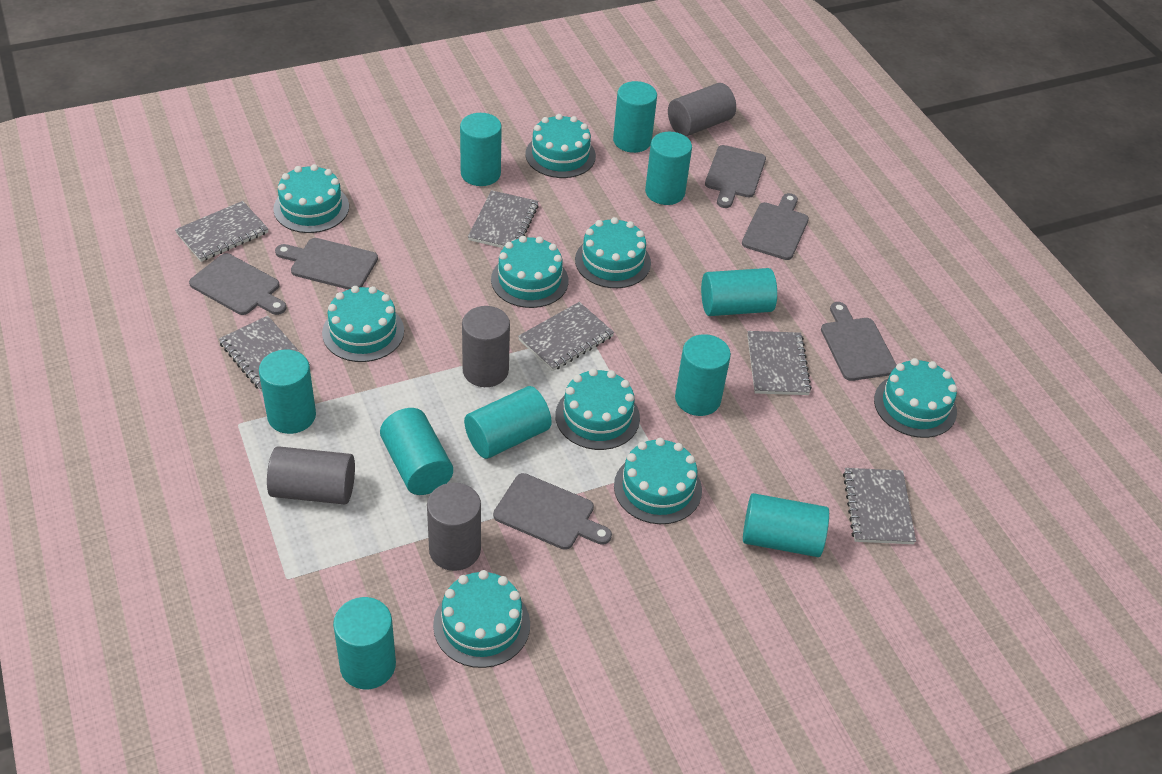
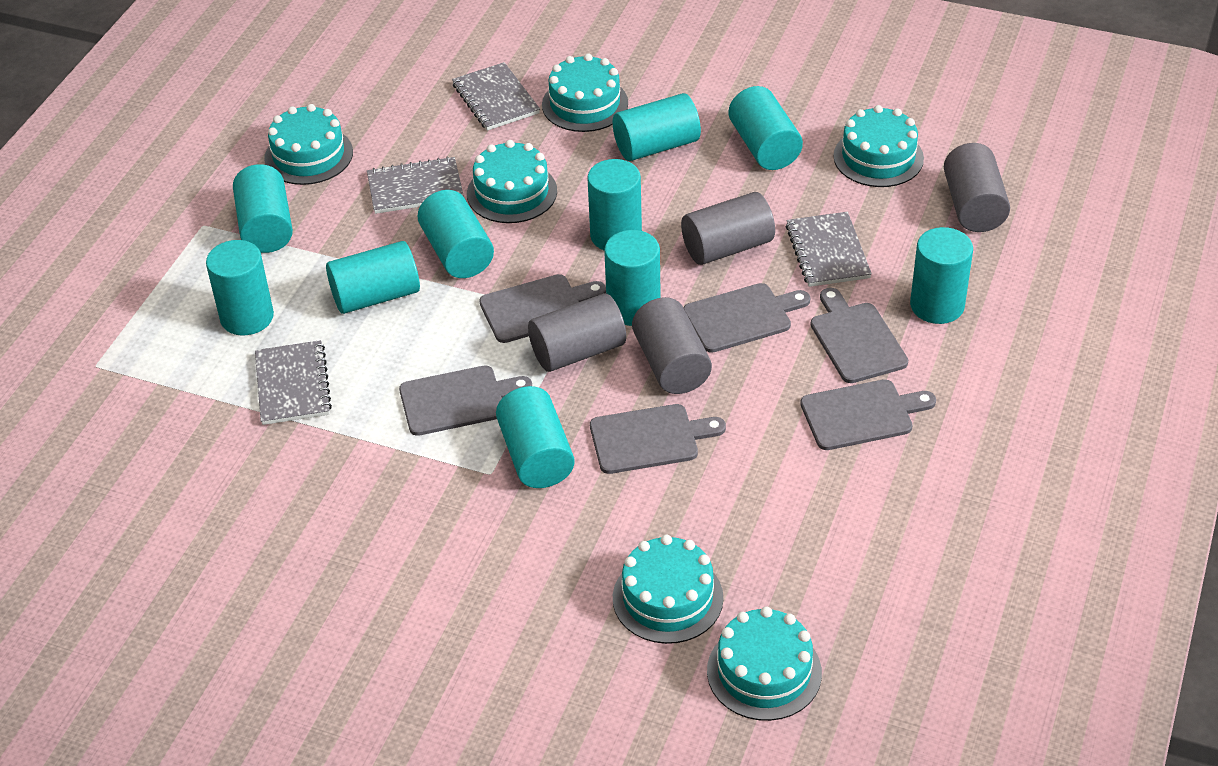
grey notebook: [175,201,269,262] [219,316,310,392] [468,190,539,248] [518,302,614,371] [747,331,812,395] [843,468,916,544] = 6 -> [255,340,332,425] [367,156,464,214] [452,62,540,131] [786,212,872,287] = 4
turquoise cake: [273,164,349,233] [322,286,404,362] [433,570,530,668] [491,236,568,308] [525,114,596,178] [555,368,640,450] [575,217,651,288] [614,438,702,524] [874,358,957,438] = 9 -> [264,104,353,185] [467,140,557,223] [542,53,628,132] [613,534,723,644] [707,606,822,721] [833,105,924,187] = 6

